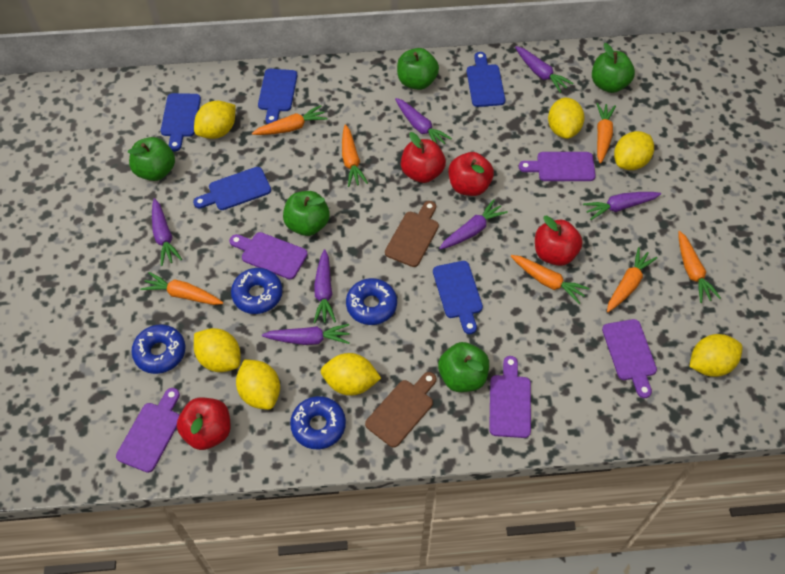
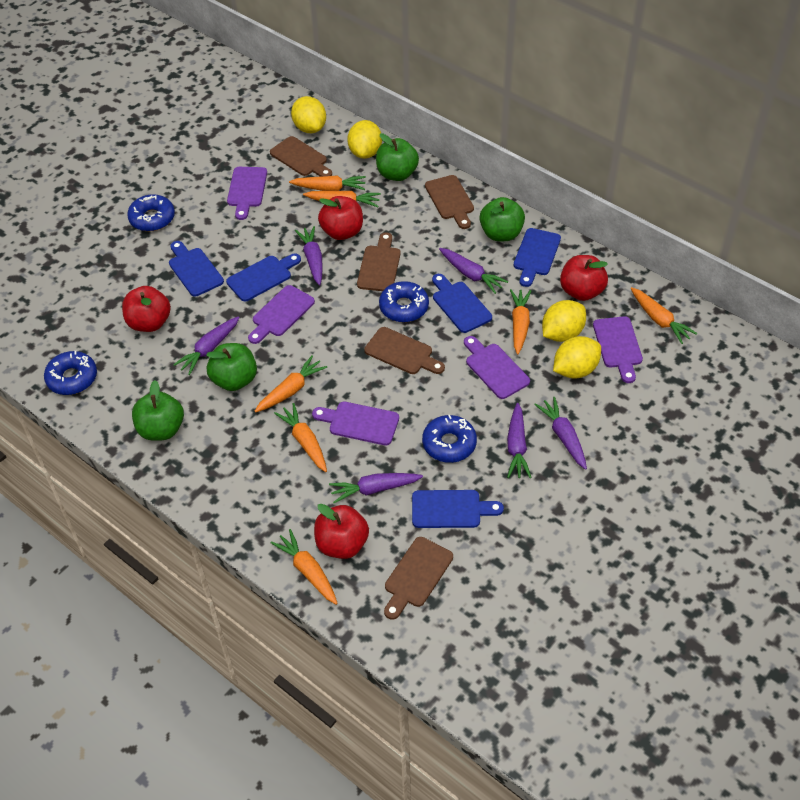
brown cutting board: [365,372,436,447] [385,201,439,267] = 2 -> [270,136,332,177] [357,232,401,291] [364,327,445,374] [384,537,453,620] [425,175,474,229] = 5
green apple: [128,137,175,181] [283,191,330,236] [397,48,439,90] [438,342,489,392] [592,43,635,93] = 5 -> [132,380,184,441] [206,343,257,391] [376,133,419,181] [480,197,525,241] = 4
purple carrot: [152,198,182,266] [262,324,350,345] [313,249,336,323] [395,98,452,144] [439,199,508,249] [515,46,573,93] [583,192,661,220] = 7 -> [173,316,240,375] [295,226,323,285] [329,473,423,503] [439,248,508,294] [507,403,532,478] [534,397,587,470] = 6
yellow lemon: [194,101,236,139] [194,328,241,372] [236,359,280,410] [321,353,381,396] [548,97,584,139] [614,131,654,170] [689,334,742,377] = 7 -> [291,96,326,133] [347,120,382,159] [542,300,586,342] [553,336,601,378] = 4

